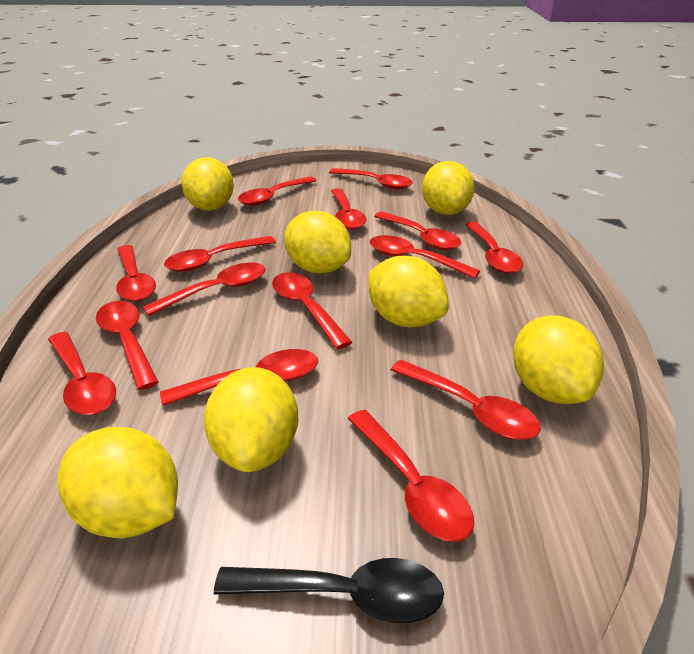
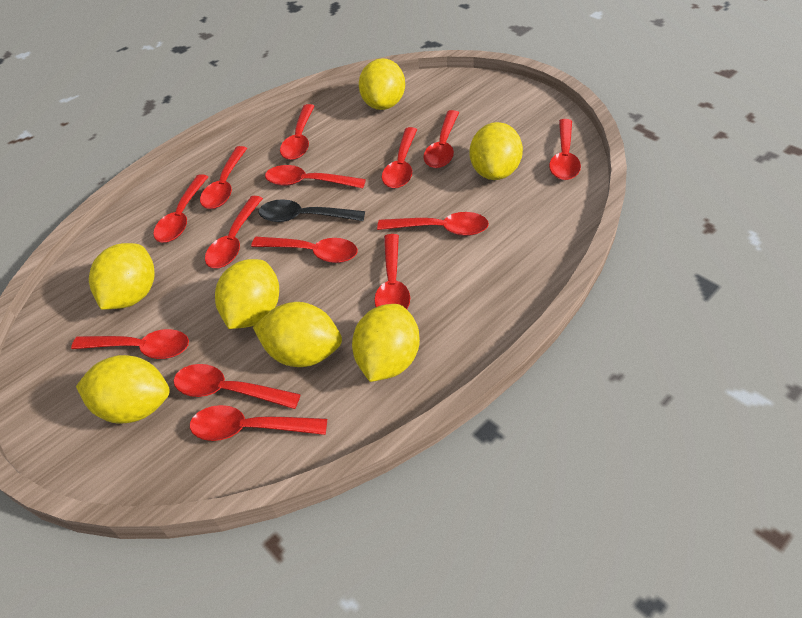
red spoon: [48,332,116,415] [96,301,159,390] [116,245,156,302] [143,263,266,316] [160,349,318,406] [164,236,276,272] [238,177,317,206] [272,272,352,349] [329,168,413,189] [331,188,366,230] [348,410,474,542] [369,235,480,279] [374,211,461,250] [390,360,541,440] [465,221,523,274] = 15 -> [71,329,189,359] [153,174,208,243] [174,364,301,409] [190,405,327,441] [200,146,247,209] [205,196,263,268] [251,237,358,263] [265,165,366,188] [280,104,315,160] [374,234,410,309] [377,212,489,236] [382,127,417,188] [423,110,459,168] [549,119,581,180] = 14

